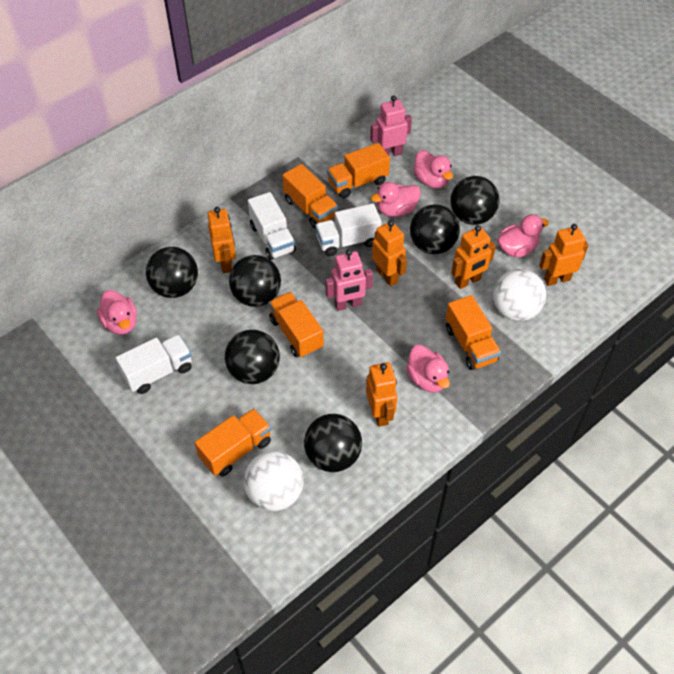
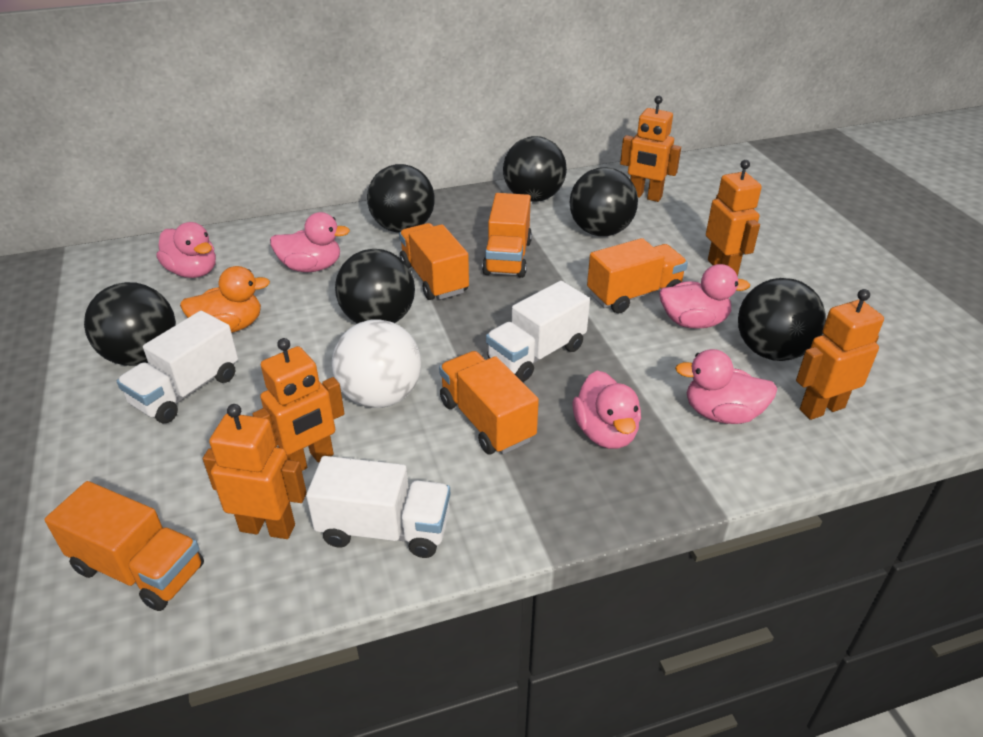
orange duck: none = 0 -> [180,266,270,333] = 1
pink robot: [325,249,373,311] [370,95,412,156] = 2 -> none = 0
white ball: [244,451,303,511] [493,269,546,321] = 2 -> [332,319,421,408] = 1

